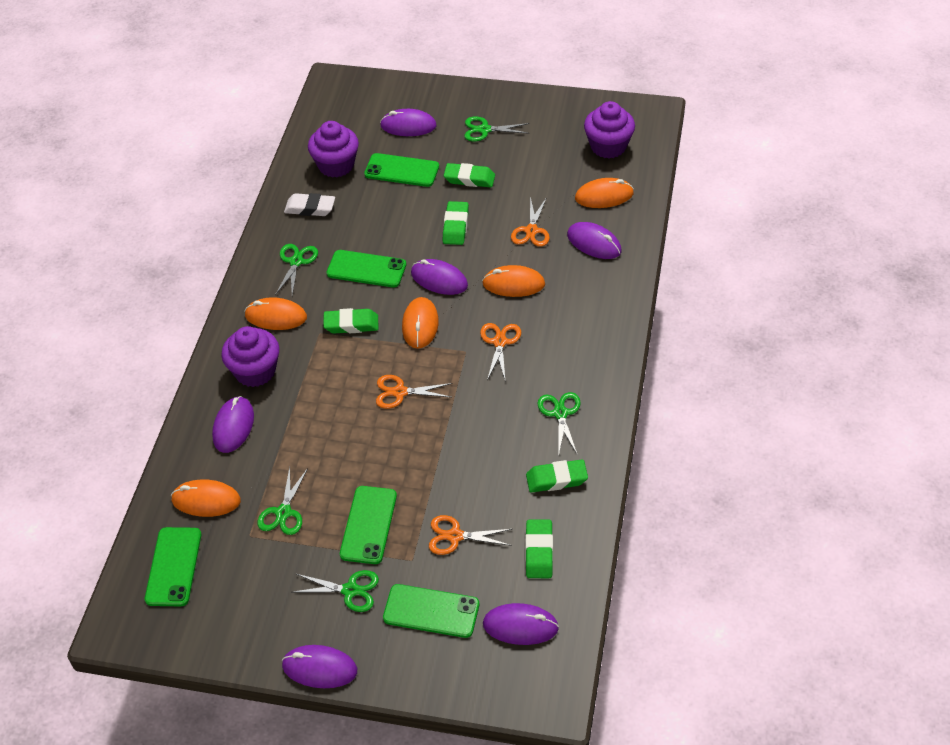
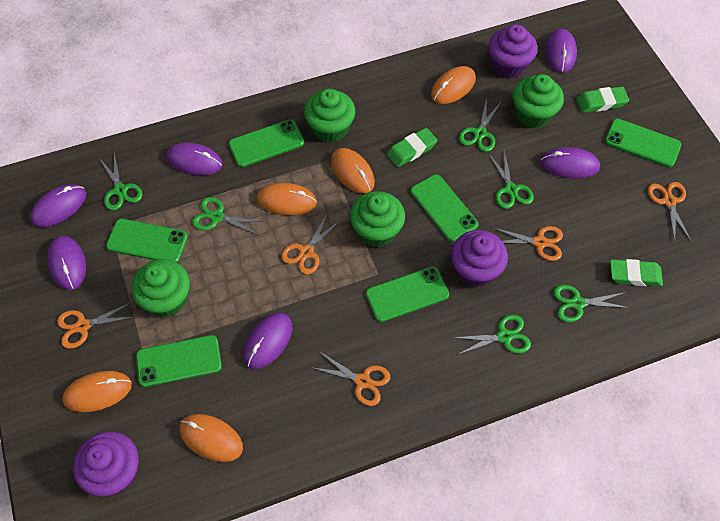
green cupcake: none = 0 -> [131,259,190,317] [304,88,355,143] [350,191,405,247] [513,74,564,128] = 4
green eraser: [323,308,378,333] [443,201,469,245] [444,163,495,187] [525,519,553,578] [526,460,588,492] = 5 -> [387,128,437,167] [576,87,629,113] [610,259,663,286] = 3
green phone: [145,527,201,606] [327,250,406,288] [340,486,397,564] [364,153,439,187] [383,584,479,638] = 5 -> [106,219,188,263] [136,335,222,387] [229,120,304,167] [366,266,449,322] [411,174,479,242] [605,118,681,167] = 6
green scissors: [257,467,308,535] [275,244,318,295] [293,570,379,612] [464,116,530,141] [538,392,581,455] = 5 -> [99,153,142,210] [192,197,265,235] [452,315,531,355] [459,98,501,152] [488,151,534,209] [553,285,630,322] = 6
orange scissors: [376,375,453,409] [429,515,512,555] [480,323,521,382] [511,197,550,247] = 4 -> [57,302,135,349] [281,214,341,275] [311,352,390,406] [492,226,563,261] [647,182,691,241] = 5
white eraser: [284,193,335,216] = 1 -> none = 0

